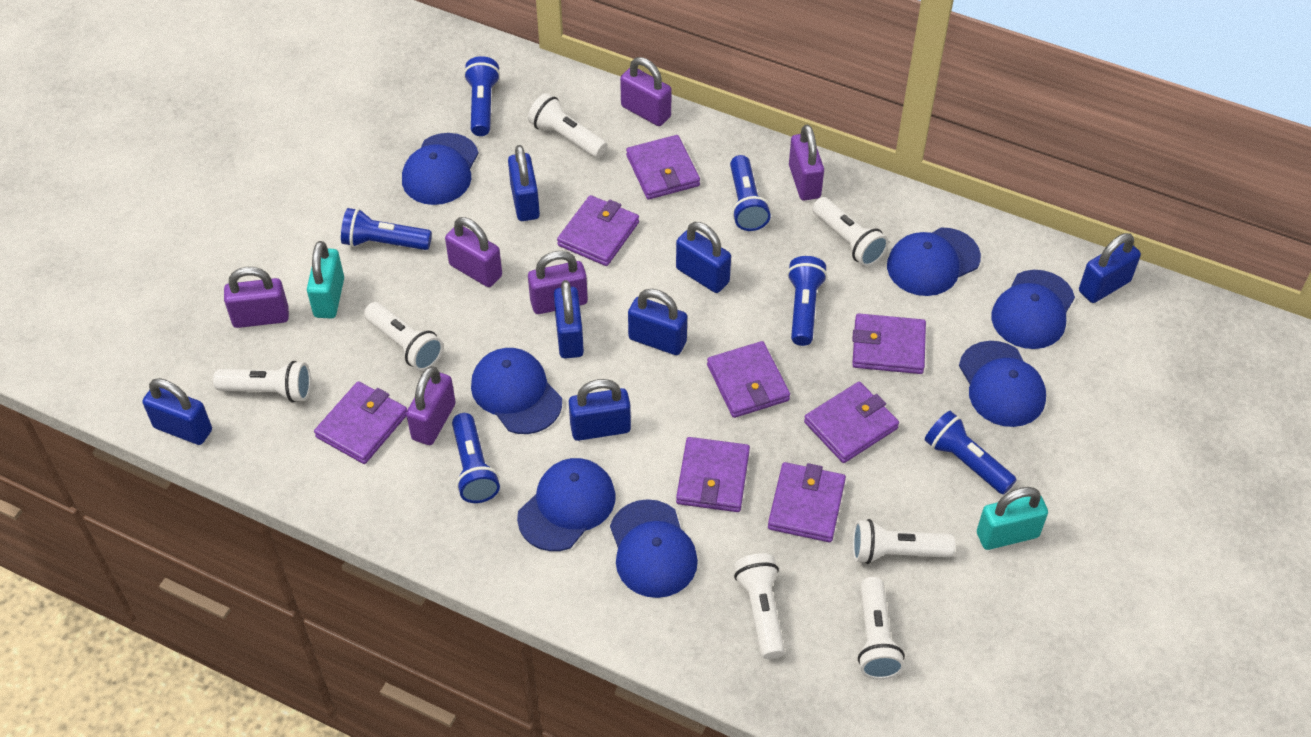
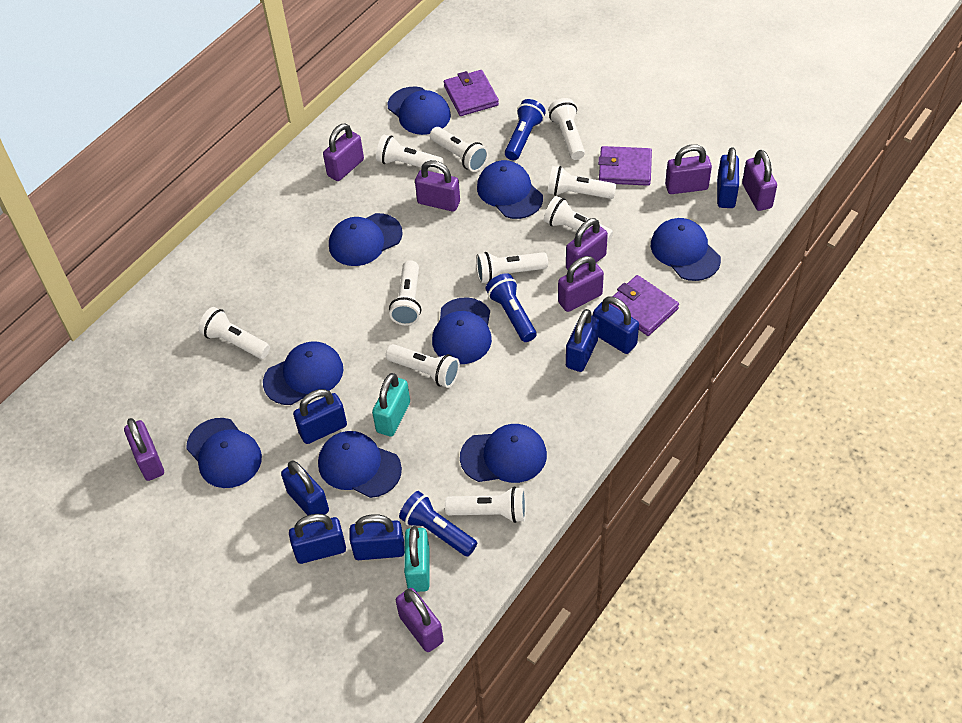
blue cap: [402,133,479,205] [471,348,562,434] [517,458,615,551] [610,499,698,598] [887,227,981,296] [959,341,1046,427] [992,270,1075,349] = 7 -> [186,418,262,488] [263,341,343,405] [318,431,402,498] [329,213,403,266] [388,87,451,135] [432,297,492,364] [460,424,547,483] [477,160,543,219] [651,218,721,281] = 9
blue flashlight: [341,208,432,250] [452,413,500,503] [464,56,500,136] [730,155,771,231] [787,256,827,346] [925,411,1017,495] = 6 -> [399,491,477,557] [486,273,537,342] [505,99,546,160] = 3
purple padlock: [224,267,289,328] [406,366,456,445] [445,217,502,287] [528,251,588,314] [620,57,672,126] [789,124,824,201] = 6 -> [124,418,164,481] [323,123,364,181] [396,588,444,652] [415,160,460,212] [558,256,604,312] [566,218,608,270] [665,144,712,194] [742,150,777,211] = 8
purple wallet: [314,381,407,464] [557,195,639,266] [626,135,700,200] [676,437,750,512] [707,341,790,418] [768,462,846,542] [804,382,899,463] [852,313,926,374] = 8 -> [444,70,499,116] [598,146,652,186] [610,275,679,336] = 3
white flashlight: [213,361,311,403] [364,302,443,371] [528,93,607,158] [734,553,785,659] [812,197,888,266] [852,519,955,564] [858,577,905,680] = 7 -> [198,307,270,359] [376,135,443,172] [386,344,460,388] [389,260,421,326] [430,127,488,172] [445,486,526,523] [476,252,548,283] [544,196,613,244] [547,166,616,199] [548,98,585,160] = 10

